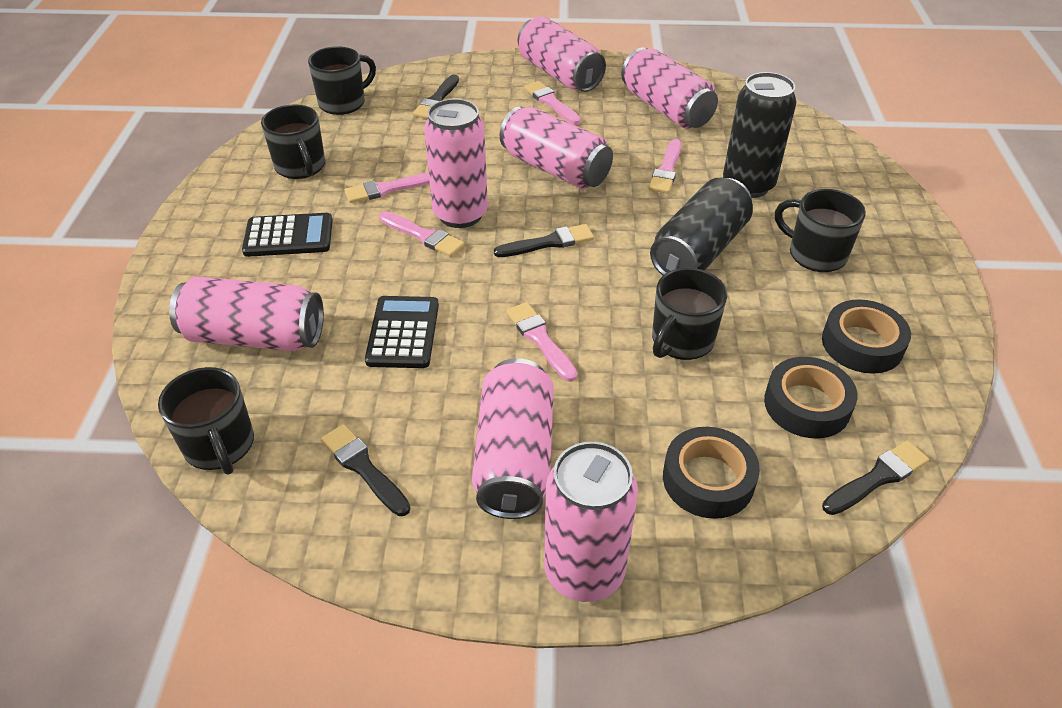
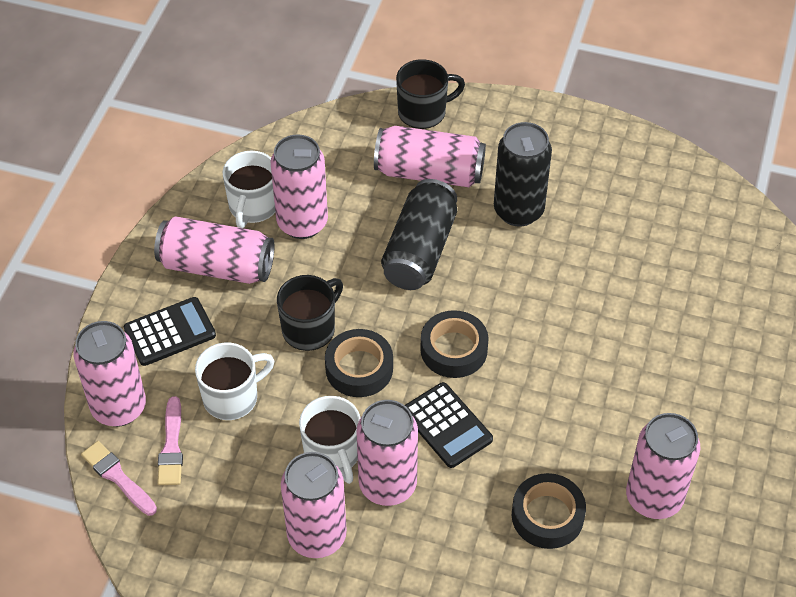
black brush: [321,424,411,516] [413,75,459,119] [494,224,594,257] [822,441,929,515] = 4 -> none = 0
black mug: [158,367,254,475] [261,104,325,179] [308,46,376,115] [652,268,727,360] [775,189,866,272] = 5 -> [277,275,343,351] [396,59,465,129] = 2
pink brush: [344,172,430,203] [379,211,464,257] [506,302,578,382] [524,81,581,124] [648,139,682,194] = 5 -> [81,441,157,516] [157,396,183,485] = 2
white mug: none = 0 -> [195,343,274,420] [222,151,275,228] [299,396,361,484] = 3

